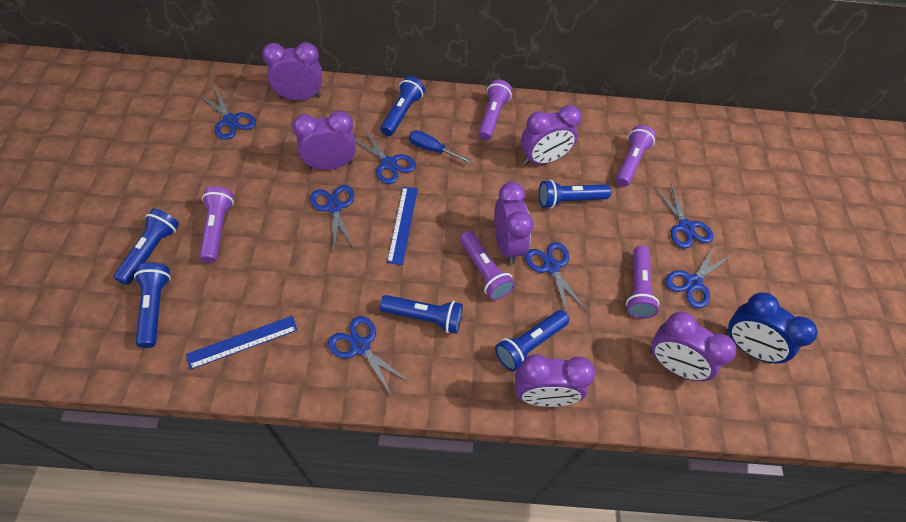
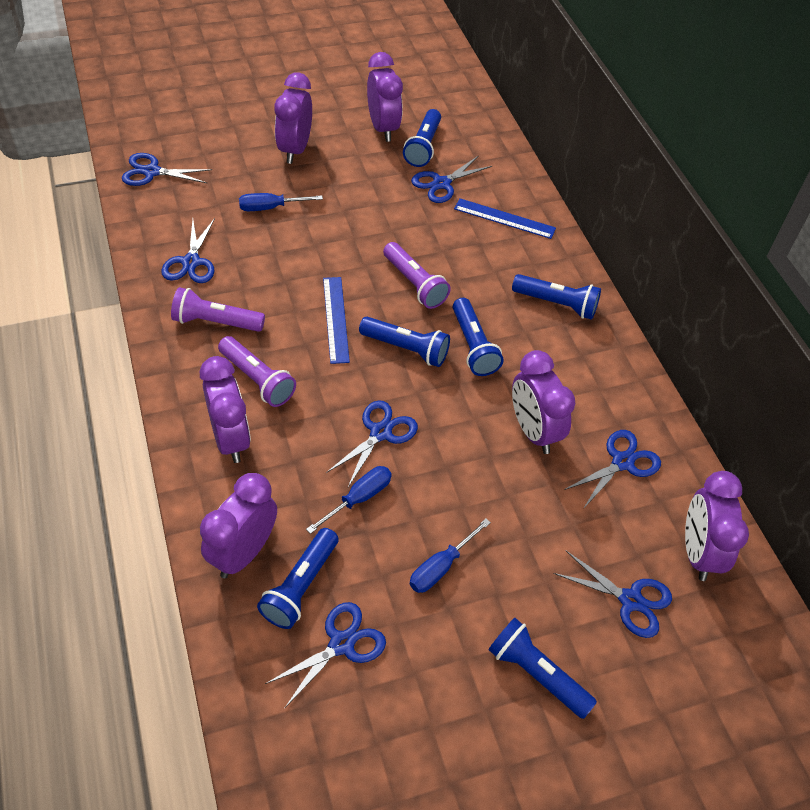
blue clock: [725,292,817,364] = 1 -> none = 0
blue screwdriver: [409,130,473,164] = 1 -> [239,193,323,211] [306,466,392,534] [409,518,491,593] = 3
purple flashlight: [199,186,234,263] [460,231,515,300] [478,80,512,141] [616,125,656,187] [626,246,659,319] = 5 -> [171,287,265,332] [218,336,296,407] [383,242,451,309] = 3

